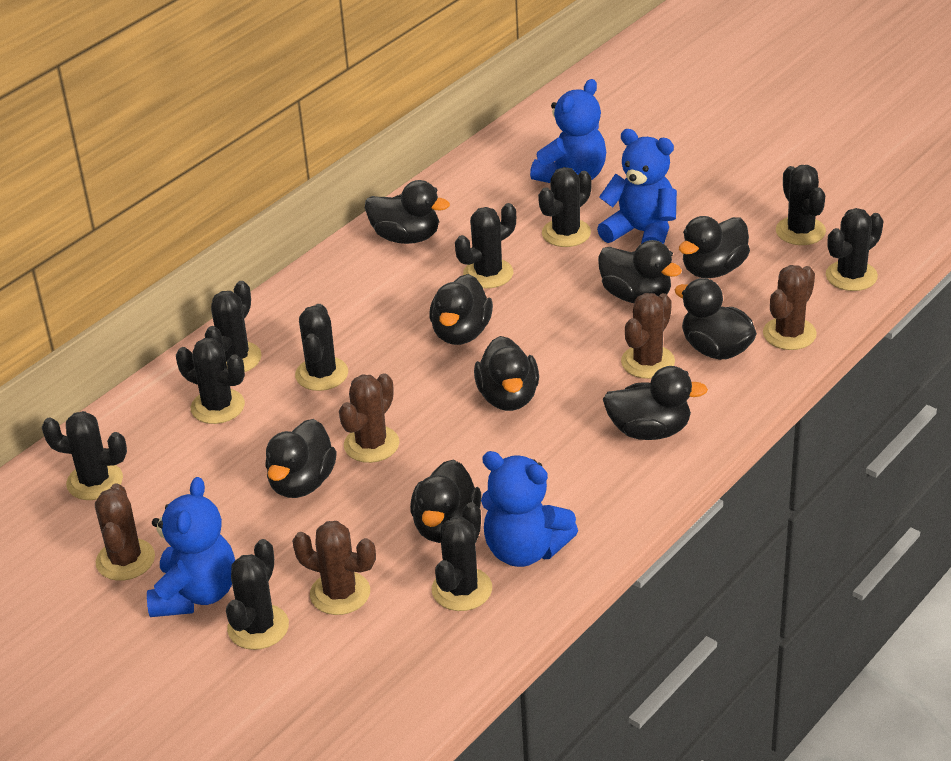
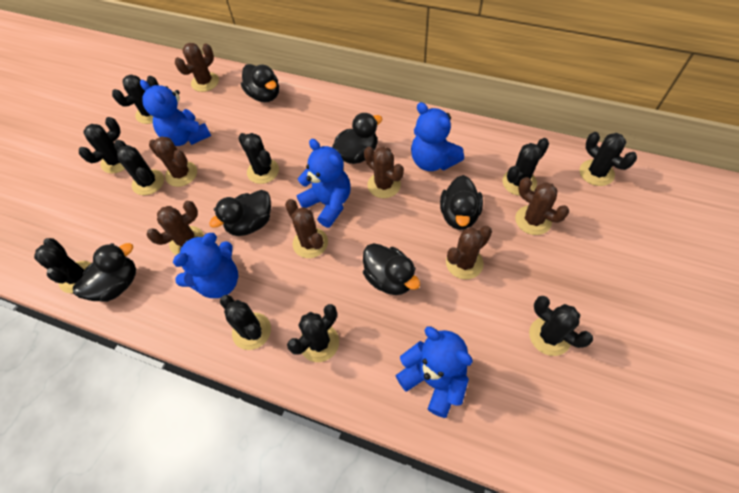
black duck: [265,419,337,498] [365,180,450,244] [410,460,481,543] [429,274,493,345] [474,336,539,411] [598,240,682,303] [603,366,708,440] [674,278,757,360] [679,216,750,278] = 9 -> [73,243,136,302] [209,190,271,236] [241,64,279,102] [332,113,382,164] [363,243,420,295] [440,175,483,230] = 6
blue teddy bear: [147,477,235,617] [481,451,578,567] [530,79,606,183] [597,129,677,244] = 4 -> [140,80,211,146] [173,233,238,298] [297,139,351,228] [395,327,473,418] [411,102,464,171] = 5
brown cactus: [95,483,155,581] [292,521,376,615] [339,373,399,463] [621,293,675,379] [763,265,817,350] = 5 -> [147,201,204,255] [149,136,197,187] [175,43,219,92] [285,199,328,258] [364,146,404,198] [446,226,492,279] [515,177,569,235] = 7

